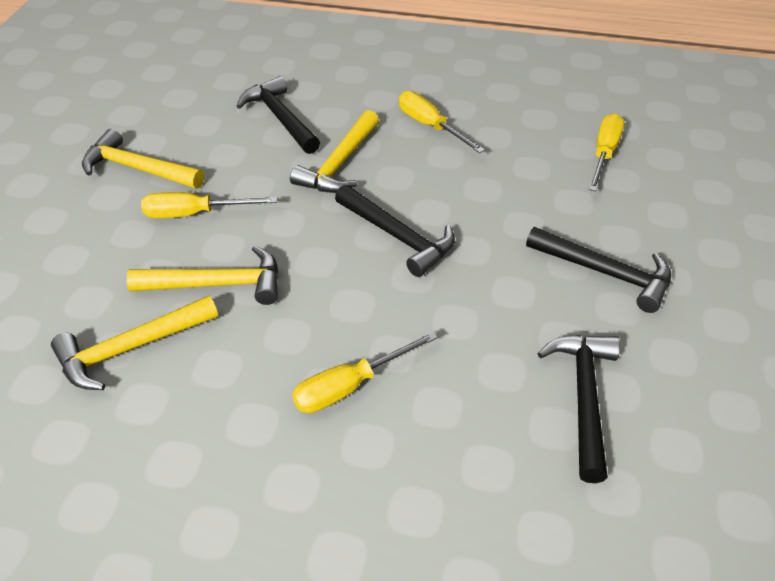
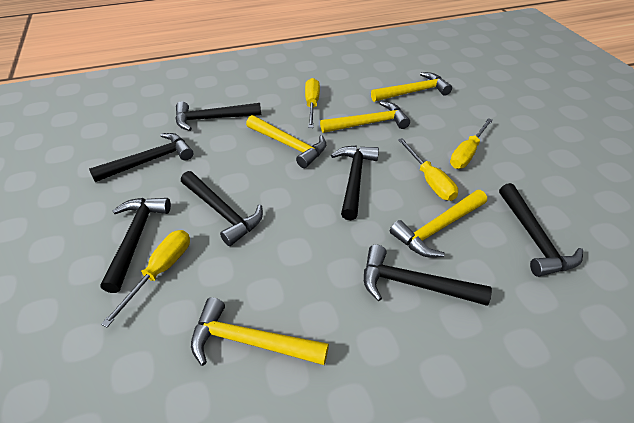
black hammer: [236,76,320,154] [335,185,455,277] [526,227,671,313] [538,335,620,483] = 4 -> [89,133,193,182] [100,198,171,293] [175,101,261,131] [181,171,263,246] [331,145,379,220] [364,245,492,306] [499,183,583,277] = 7
yellow hammer: [51,296,218,390] [82,129,204,188] [127,246,278,305] [290,110,379,193] = 4 -> [191,297,329,366] [246,115,326,168] [320,101,410,133] [371,72,452,102] [390,190,487,258] = 5

